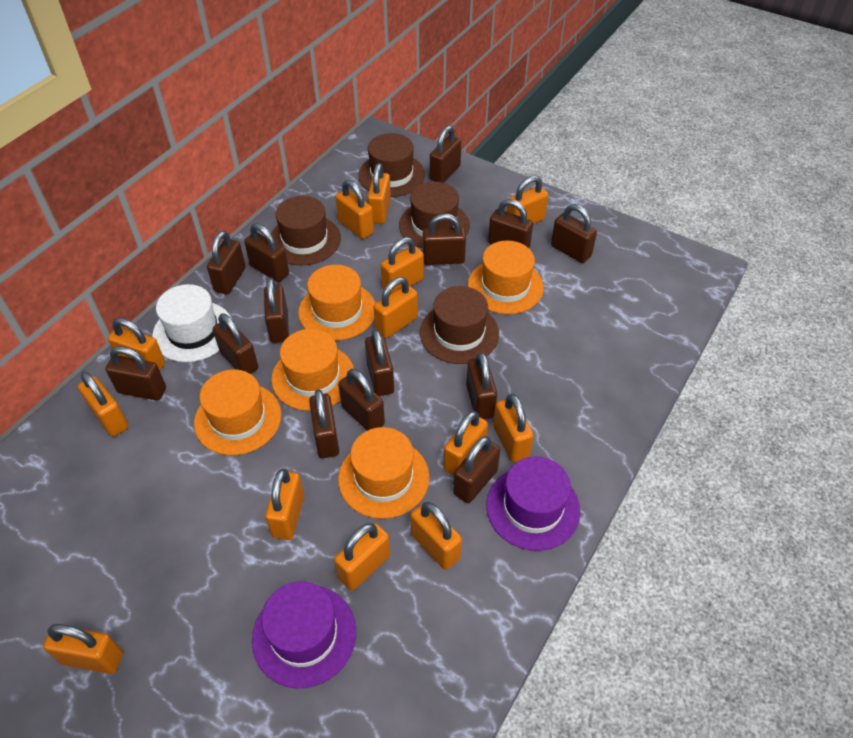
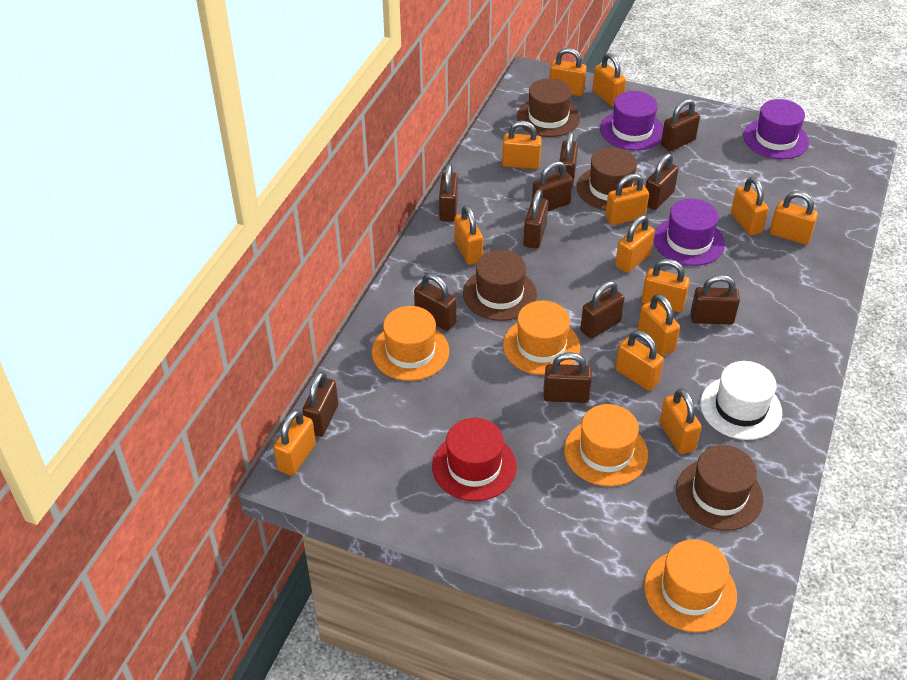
brown padlock: [106,346,166,401] [207,231,246,294] [213,313,258,374] [244,223,289,282] [264,278,289,343] [309,389,339,458] [338,369,385,431] [365,329,394,396] [423,213,466,265] [430,125,462,183] [453,436,500,503] [466,352,497,419] [488,199,533,248] [551,204,597,263] = 14 -> [302,371,338,437] [414,273,457,331] [439,163,458,222] [523,189,548,249] [532,161,573,211] [543,352,592,403] [558,132,578,187] [580,281,625,339] [645,153,679,210] [661,99,700,151] [691,275,740,325] = 11
orange hat: [194,369,282,455] [271,329,354,411] [298,265,375,341] [338,427,430,519] [468,241,544,314] = 5 -> [372,306,449,381] [503,300,580,375] [564,404,648,487] [644,539,737,632] = 4
purple hat: [252,581,356,689] [486,456,580,551] = 2 -> [600,91,663,151] [654,199,725,266] [743,99,809,159] = 3
red hat: none = 0 -> [432,418,517,501] = 1

